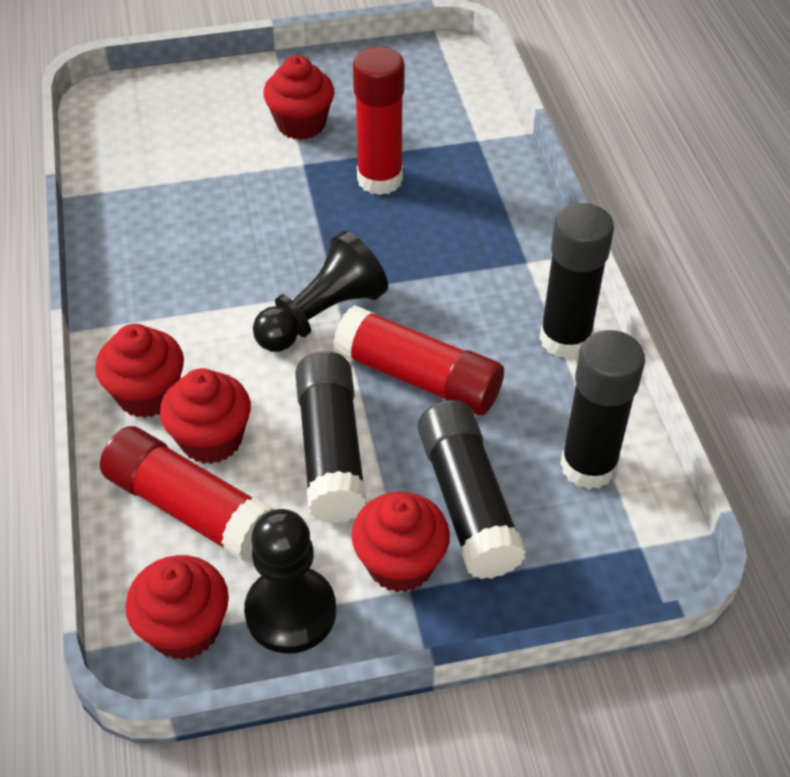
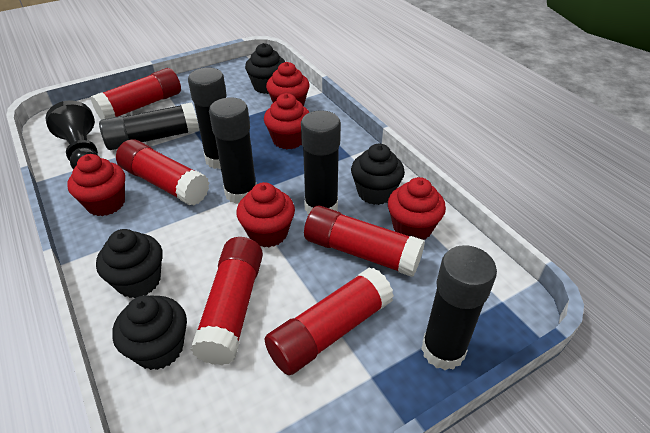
black cupcake: none = 0 -> [96,229,163,298] [112,295,187,370] [245,43,285,94] [351,144,405,205] = 4
black glue stick: [295,351,367,523] [418,400,526,579] [539,203,614,359] [560,330,645,490] = 4 -> [99,102,199,150] [188,68,227,169] [209,97,257,204] [301,110,341,214] [421,245,497,370] = 5
black pawn: [244,509,336,654] [253,231,388,352] = 2 -> [46,100,98,169] = 1
red glue stick: [100,426,275,562] [333,305,504,415] [353,47,405,195] = 3 -> [91,68,181,120] [116,139,209,206] [190,237,263,365] [264,268,394,375] [304,206,425,277] = 5

